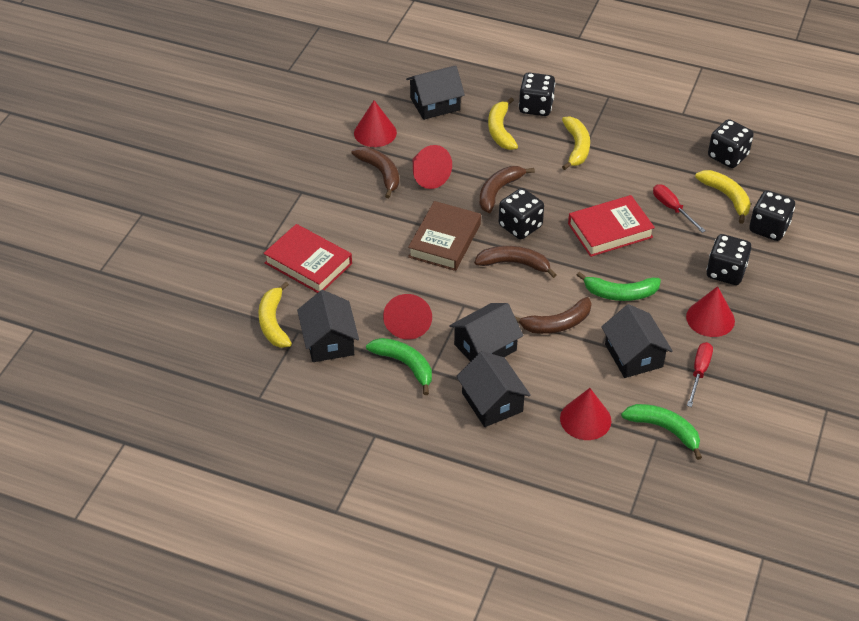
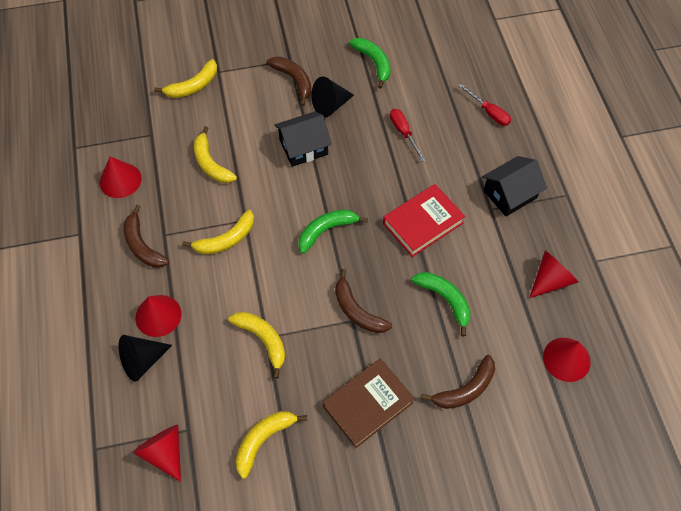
black cone: none = 0 -> [119,335,172,382] [312,77,354,118] = 2
black dice: [499,188,544,239] [519,73,555,116] [706,234,751,285] [708,119,754,168] [749,190,795,241] = 5 -> none = 0
black house: [297,290,359,362] [406,65,465,120] [449,303,523,362] [456,351,531,427] [601,304,673,378] = 5 -> [274,111,332,167] [482,156,547,216] = 2
red book: [263,224,352,293] [568,195,655,257] = 2 -> [383,184,465,257] = 1
yellow banana: [258,281,292,348] [488,97,518,150] [562,116,590,170] [695,170,751,224] = 4 -> [154,59,217,98] [182,210,254,254] [194,126,237,183] [228,312,285,379] [236,411,307,479] = 5

